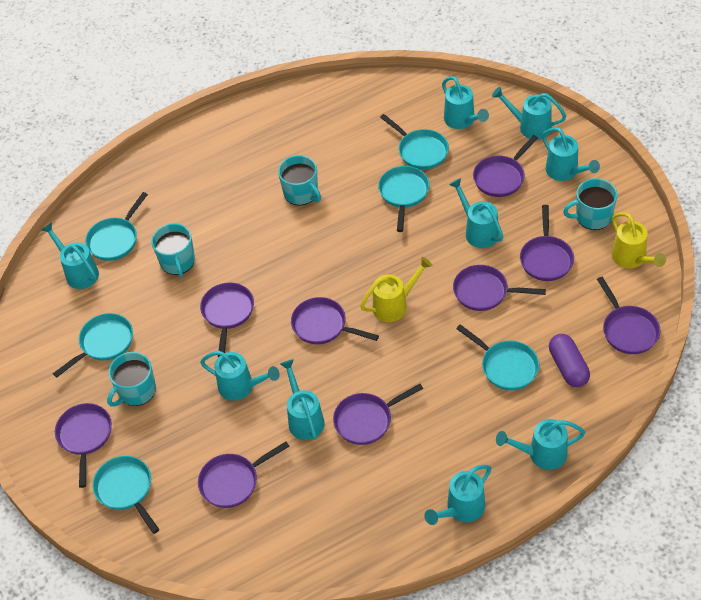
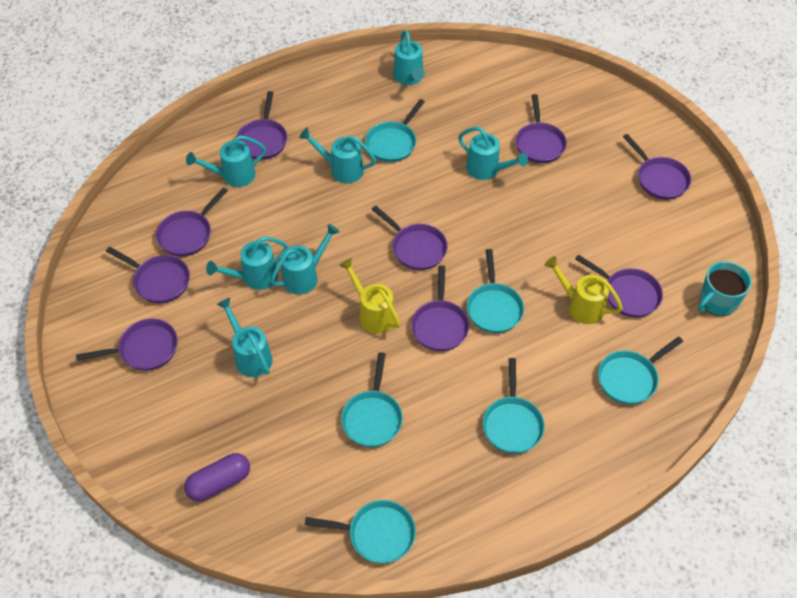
turquoise mug: [107,352,156,407] [151,223,195,277] [278,155,321,205] [563,178,617,230] = 4 -> [698,261,752,316] = 1
turquoise watering can: [41,222,99,289] [200,351,280,401] [280,359,325,440] [424,465,491,525] [442,76,489,129] [449,178,503,248] [492,87,566,140] [496,419,585,470] [542,127,600,181] = 9 -> [186,135,266,187] [206,237,288,290] [217,298,272,377] [270,224,340,295] [299,128,376,183] [393,30,425,85] [458,127,528,180] = 7

